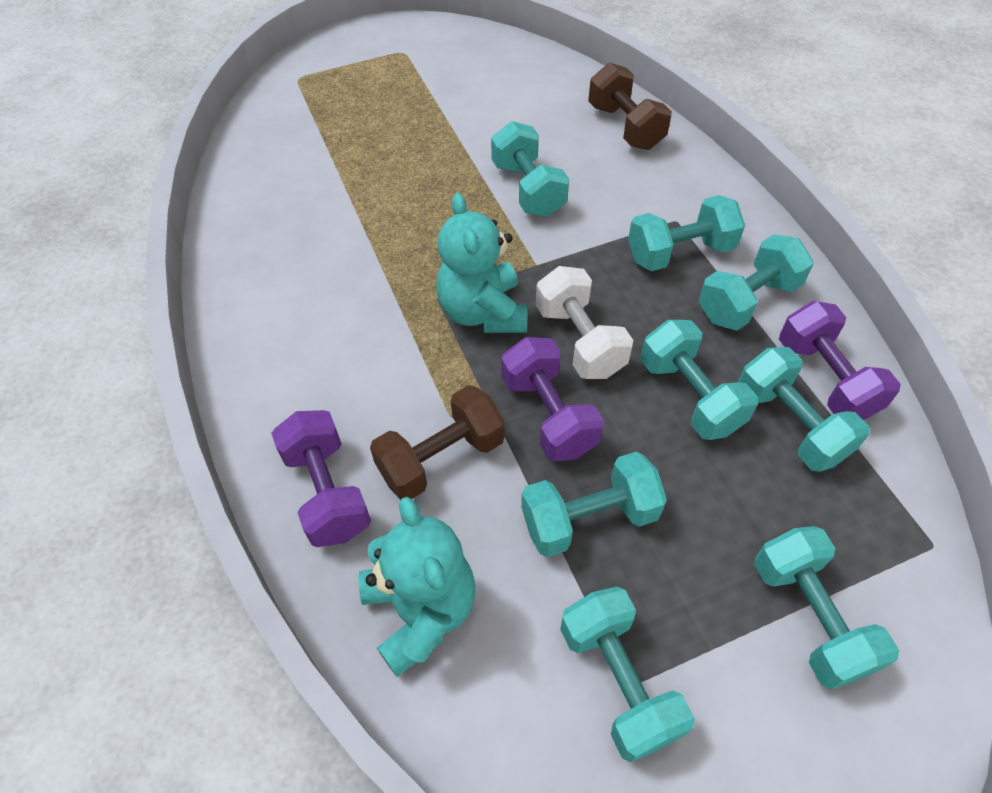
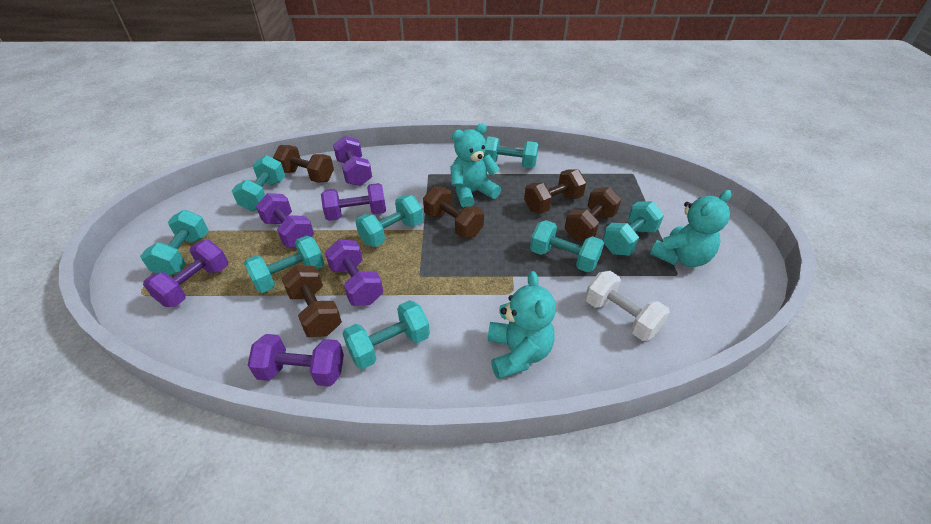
brown dumbbell: [370,385,505,500] [588,63,672,150] = 2 -> [273,145,334,183] [282,265,342,337] [423,186,484,238] [524,169,586,213] [565,187,621,241] = 5
purple dumbbell: [271,410,371,547] [501,337,604,461] [779,301,901,420] = 3 -> [143,240,228,307] [248,334,344,387] [256,193,314,247] [321,183,386,221] [325,239,383,306] [333,136,372,186] = 6
turquoise teddy bear: [359,497,475,677] [436,193,528,333] = 2 -> [450,123,501,207] [488,271,556,379] [650,190,731,267] = 3

